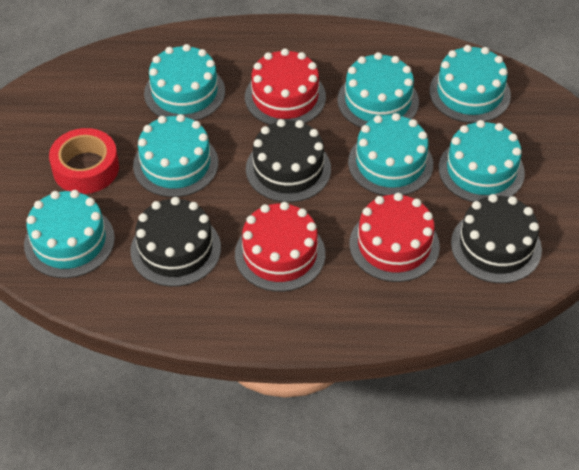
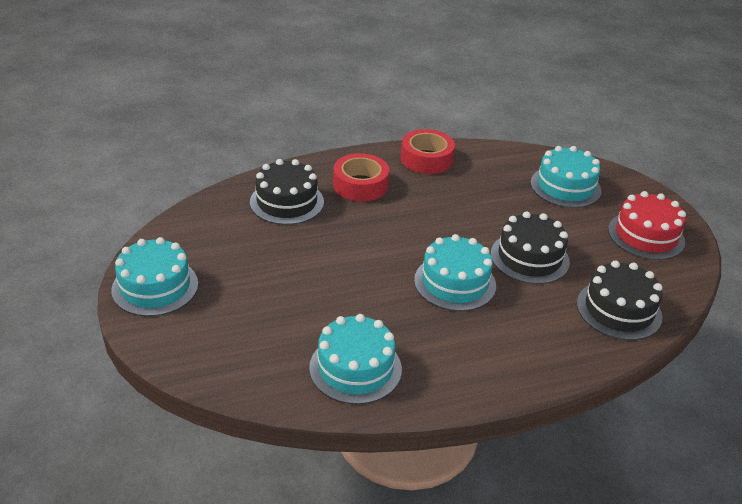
red cake: [235,202,325,292] [245,49,326,125] [350,193,440,282] = 3 -> [608,191,686,260] = 1
red tape: [49,128,119,194] = 1 -> [333,153,389,202] [401,129,455,174] = 2
turquoise cake: [24,190,115,278] [133,114,218,197] [144,44,225,121] [337,52,419,128] [348,113,433,196] [429,45,511,123] [439,120,525,202] = 7 -> [111,237,198,316] [309,314,402,404] [414,234,496,311] [531,146,602,208] = 4

